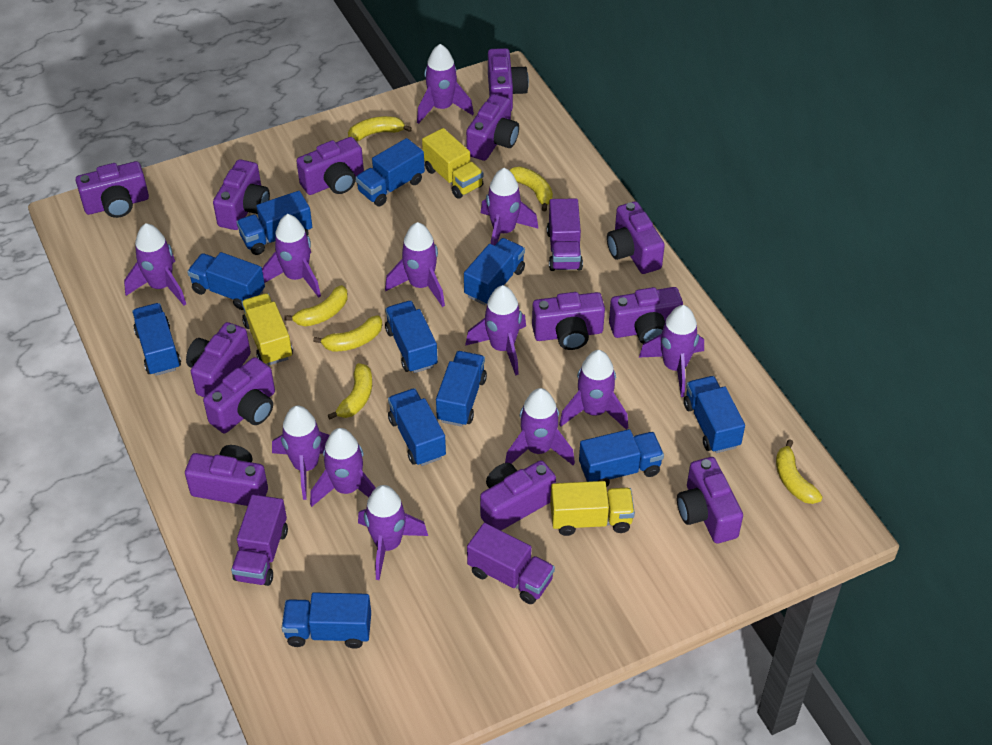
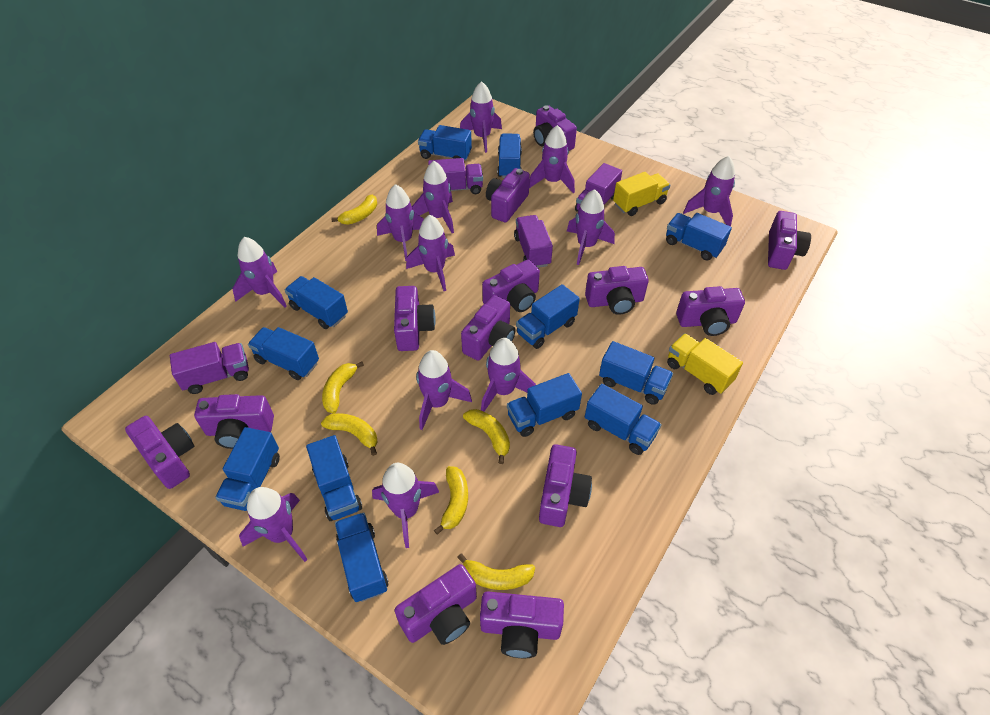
blue truck: [132,303,181,376] [187,252,265,310] [236,191,312,255] [282,592,371,649] [355,138,425,206] [385,301,438,373] [388,388,446,466] [436,351,487,427] [464,238,525,305] [579,429,664,487] [684,376,745,453] = 11 -> [215,427,280,511] [248,327,319,380] [285,276,348,329] [306,435,362,521] [335,513,388,602] [418,125,472,161] [497,134,522,178] [507,373,582,437] [516,284,580,349] [585,384,662,455] [599,341,673,405] [666,213,732,260] = 12
purple truck: [231,494,288,586] [467,523,555,604] [547,198,583,271] = 3 -> [170,342,249,394] [428,158,483,194] [514,215,553,268] [575,163,622,212] = 4
yellow truck: [242,293,293,365] [422,128,484,199] [550,481,635,536] = 3 -> [613,172,670,216] [667,333,743,395] = 2

